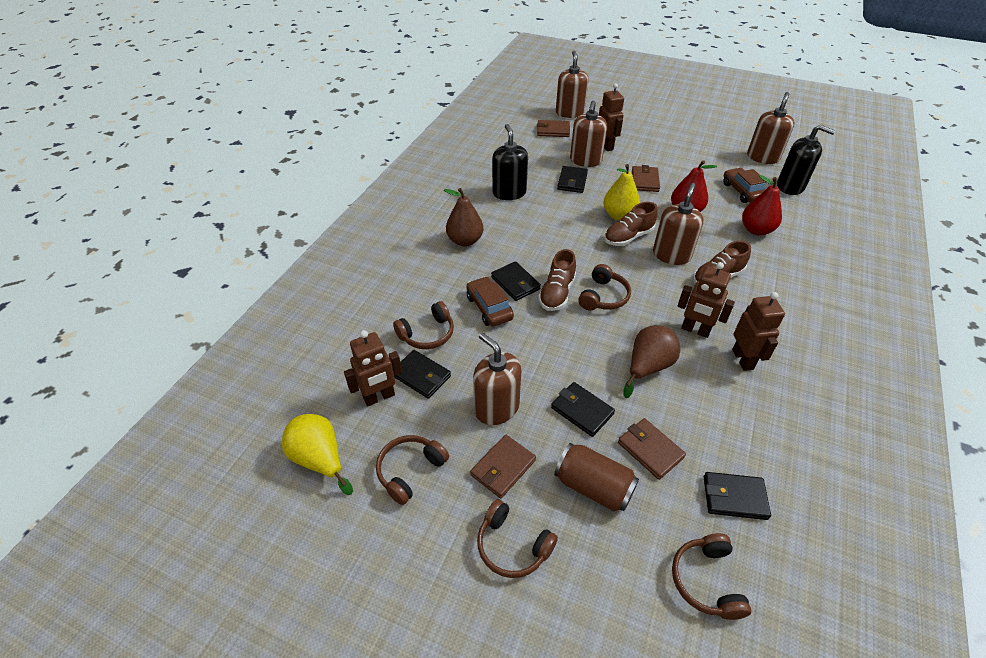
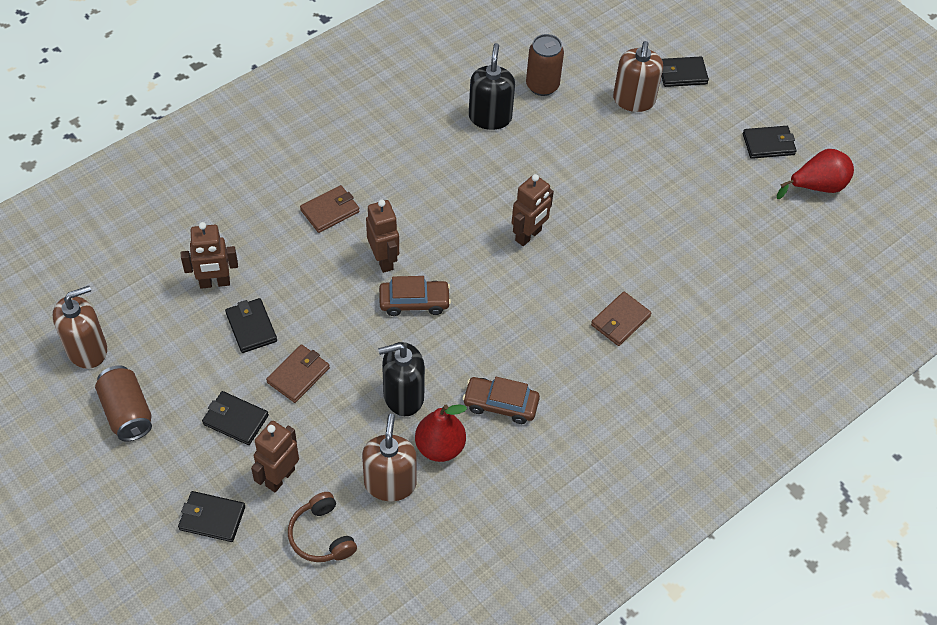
brown can: [554,443,639,511] = 1 -> [95,365,152,441] [526,34,564,96] = 2
brown headphones: [376,435,449,505] [393,301,454,349] [477,499,558,578] [578,264,631,310] [672,533,752,620] = 5 -> [288,492,357,562] = 1
brown pear: [444,188,484,246] [624,325,680,398] = 2 -> none = 0
brown shoe: [538,249,576,311] [604,202,658,246] [693,241,751,284] = 3 -> none = 0
brown soap dispenser: [473,333,521,425] [556,51,589,118] [570,101,607,167] [653,183,703,265] [747,92,794,164] = 5 -> [53,286,107,369] [362,414,417,501] [613,41,663,112] = 3
brown wallet: [470,435,536,498] [537,120,570,137] [618,418,686,480] [632,165,660,192] = 4 -> [266,345,330,403] [300,185,360,233] [591,292,651,346] = 3
yellow pear: [282,414,353,495] [603,164,640,221] = 2 -> none = 0

